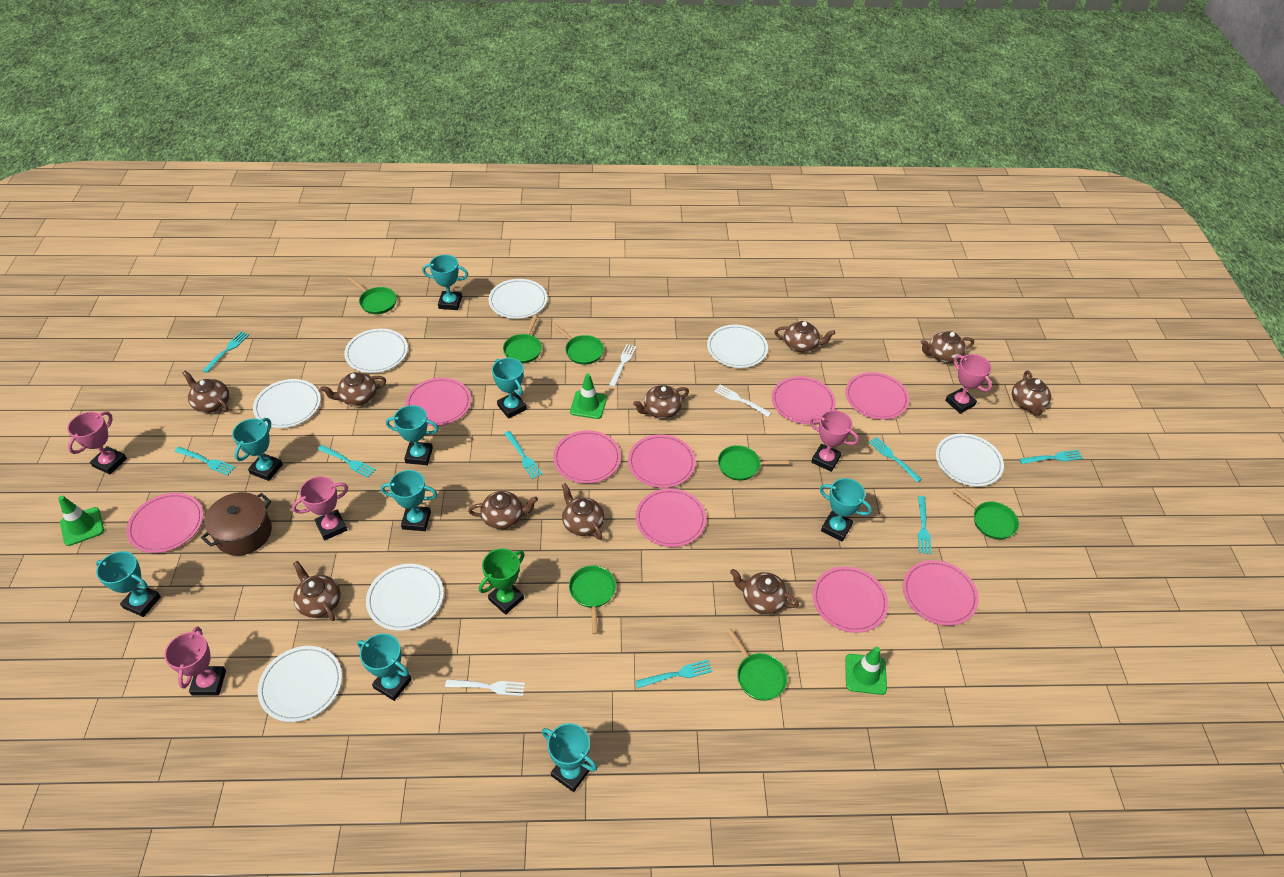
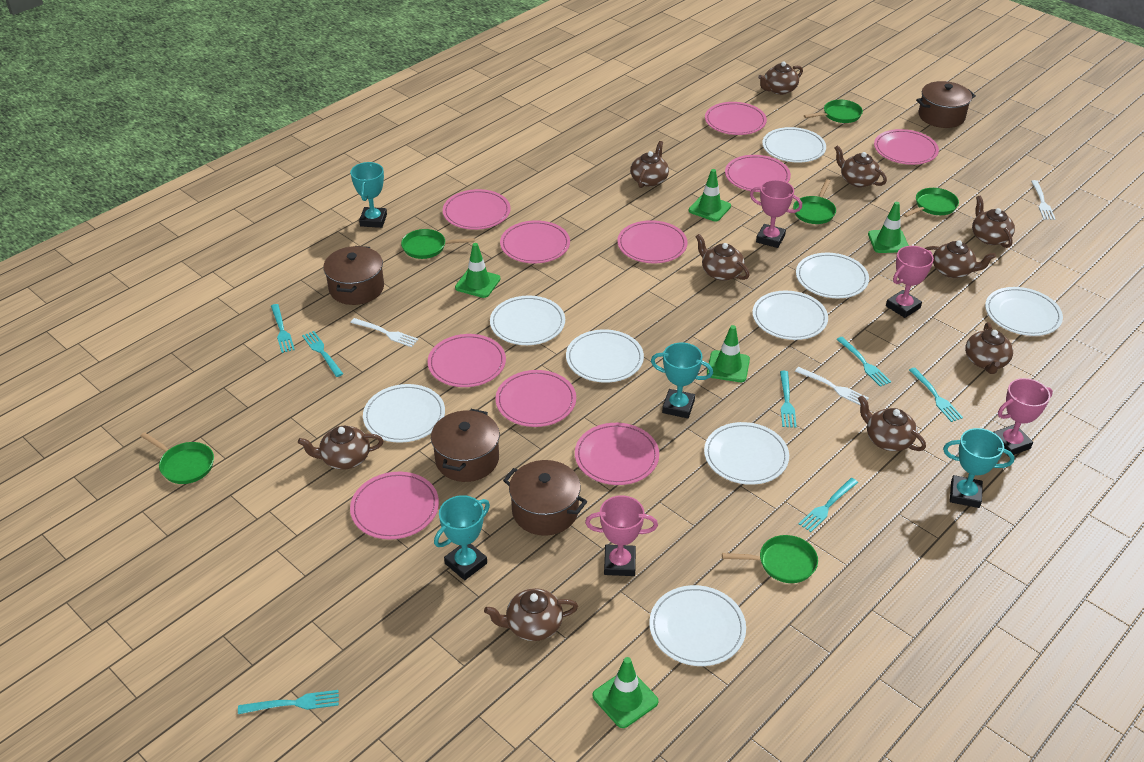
brown pot: [201,492,272,556] = 1 -> [323,246,384,305] [431,409,500,482] [503,460,587,536] [916,81,976,128] = 4
green pan: [349,277,397,314] [503,315,542,363] [553,323,604,365] [569,566,616,634] [718,445,789,481] [727,629,787,701] [951,488,1019,539] = 7 -> [141,432,214,484] [401,229,475,259] [722,535,818,583] [793,179,836,224] [804,100,863,123] [903,188,959,217] = 6
green traffic cone: [58,496,104,546] [570,374,607,419] [845,647,887,695] = 3 -> [455,243,500,298] [593,657,658,728] [689,169,731,221] [707,325,750,382] [868,202,909,253] = 5
green trophy: [479,548,525,615] = 1 -> none = 0
pink plate: [126,493,203,553] [405,377,471,426] [553,430,621,484] [628,434,696,488] [636,488,707,547] [772,376,836,424] [813,566,888,633] [845,372,909,420] [903,560,979,626] = 9 -> [350,472,439,539] [427,334,506,387] [443,189,511,230] [495,370,576,427] [500,220,570,264] [575,423,659,485] [617,220,688,263] [705,102,767,135] [725,155,791,192] [874,129,939,165] = 10
pink trophy: [67,411,127,474] [164,627,226,696] [292,476,348,540] [809,410,859,472] [945,354,992,414] = 5 -> [585,495,658,576] [750,180,802,248] [886,246,934,318] [993,378,1053,457] = 4
turquoise fork: [175,447,235,476] [202,331,249,373] [317,445,376,478] [504,431,543,479] [635,660,712,688] [869,437,922,483] [918,496,932,554] [1019,450,1083,464] = 8 -> [238,690,339,714] [271,304,295,353] [302,331,343,377] [780,371,797,428] [799,478,858,532] [836,337,891,387] [909,368,963,422] = 7
turquoise trophy: [96,551,161,617] [232,418,283,481] [357,633,412,701] [381,470,437,531] [386,405,439,465] [422,255,468,310] [492,358,527,418] [542,723,597,792] [819,478,872,541] = 9 -> [350,162,387,228] [434,495,490,580] [651,342,713,418] [943,428,1014,508] = 4
white plate: [253,379,321,428] [258,646,342,722] [344,329,408,373] [366,564,444,631] [488,279,548,319] [707,325,768,368] [936,434,1004,486] = 7 -> [363,384,445,443] [490,296,565,345] [566,329,644,383] [649,585,746,666] [704,422,789,485] [752,291,828,340] [762,127,826,163] [796,253,869,298] [985,287,1063,336] = 9

